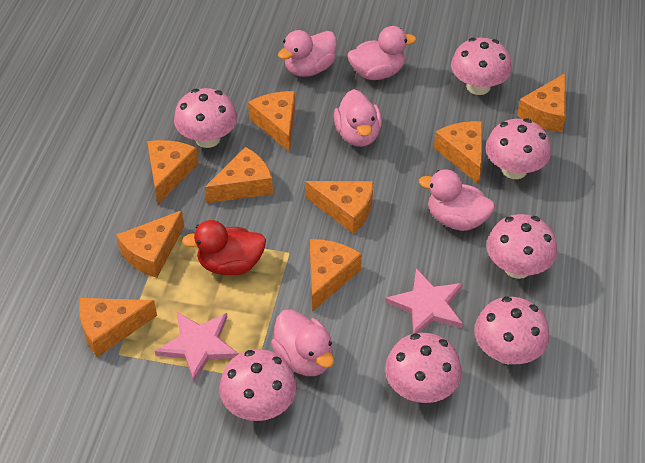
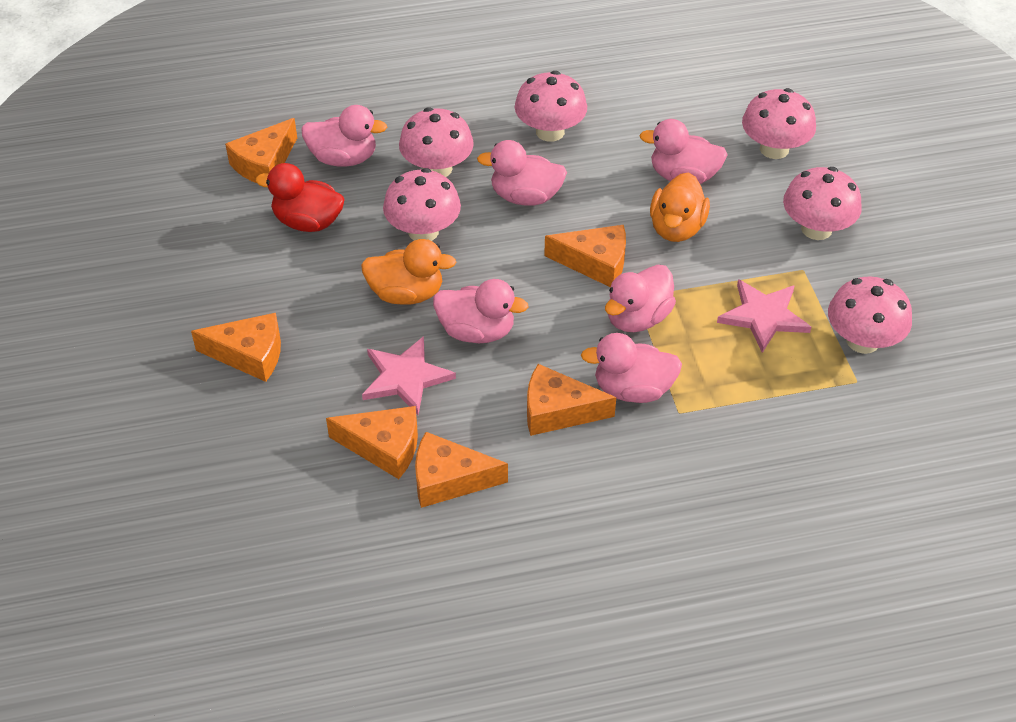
orange cheese: [79,298,157,357] [116,211,184,278] [147,140,198,204] [205,147,273,203] [248,91,295,152] [305,181,373,234] [310,239,362,312] [434,121,482,184] [517,73,566,132] = 9 -> [191,313,281,382] [225,118,297,183] [326,406,418,479] [415,432,508,508] [527,364,616,436] [544,225,626,287] = 6
orange duck: none = 0 -> [361,239,456,305] [650,172,710,242] = 2
pink duck: [271,309,334,376] [278,30,337,77] [334,89,382,147] [348,26,416,80] [419,169,495,231] = 5 -> [301,105,387,167] [433,279,529,343] [477,140,567,206] [581,333,682,403] [605,265,676,332] [639,119,728,184] = 6
pink mushroom: [174,88,237,148] [219,349,297,421] [385,333,462,403] [451,38,512,95] [474,297,549,364] [486,118,551,179] [487,214,557,279] = 7 -> [383,168,461,241] [399,107,474,177] [515,71,587,142] [742,88,816,159] [783,167,862,240] [828,276,912,354] = 6

